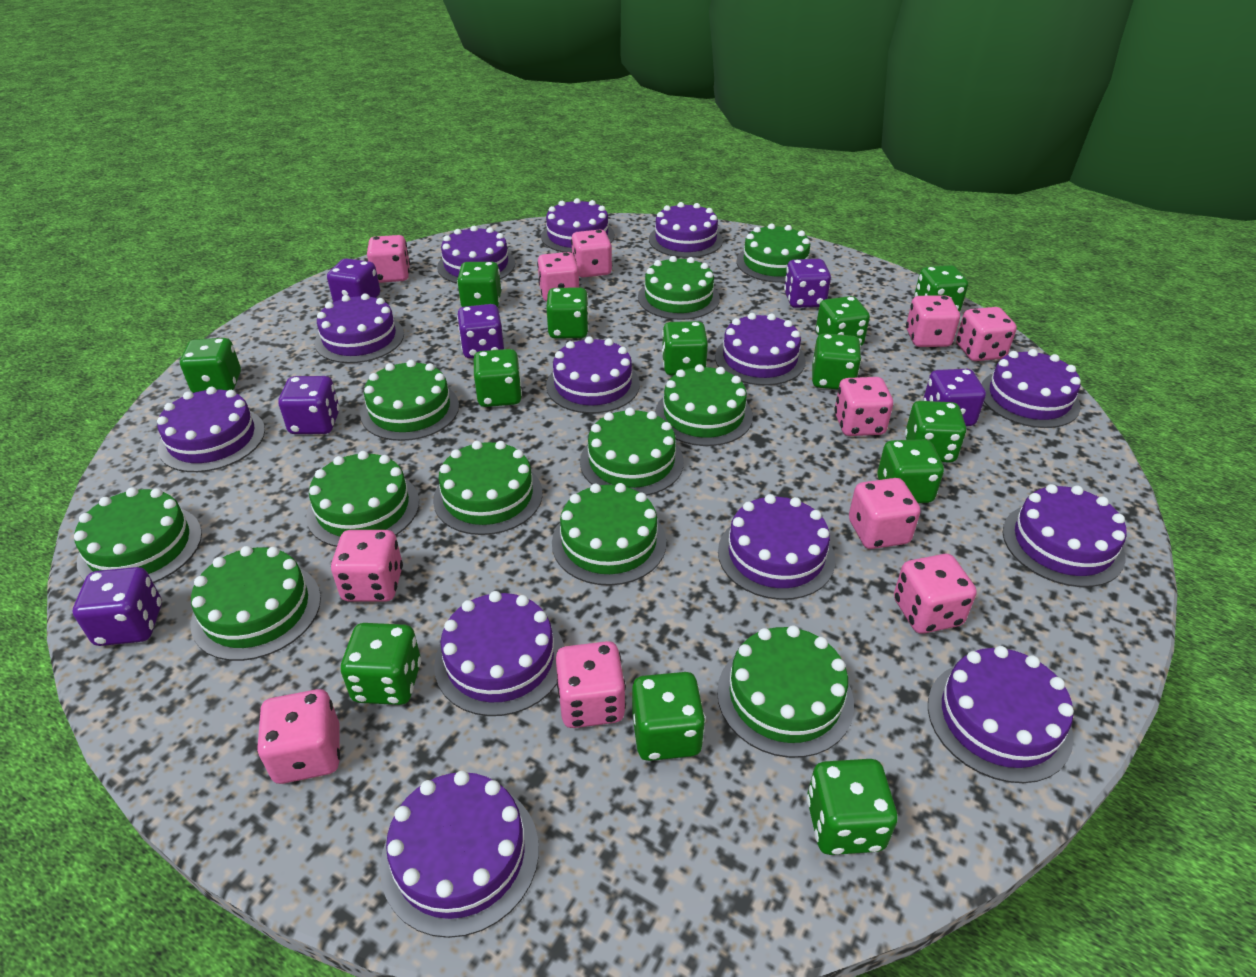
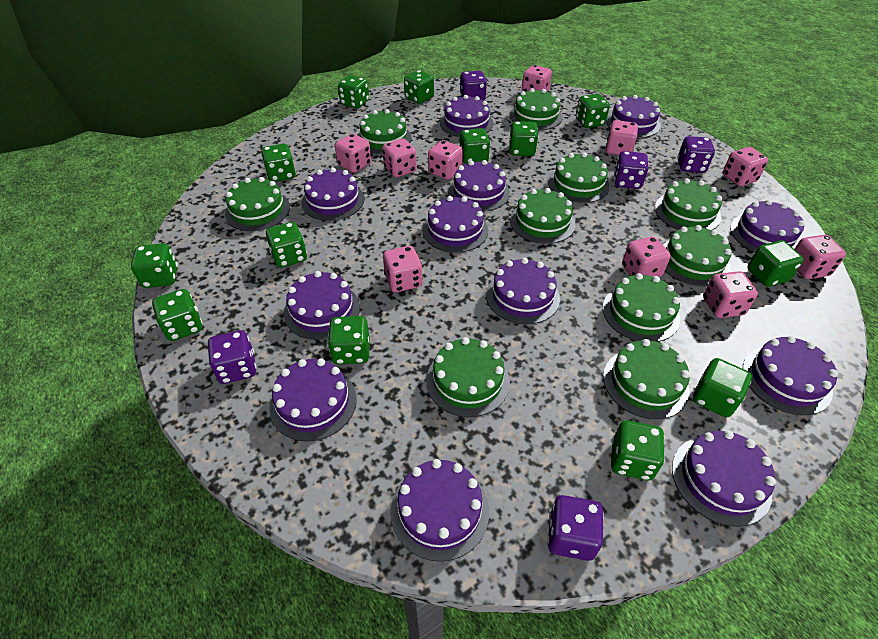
green cake: [74,487,202,583] [191,546,321,661] [306,451,419,547] [360,360,459,441] [433,441,543,535] [552,483,666,586] [580,408,684,496] [638,256,720,320] [655,364,753,446] [717,625,854,758] [736,223,812,283] = 11 -> [225,177,290,231] [357,109,411,154] [426,337,510,417] [510,88,563,130] [510,188,575,244] [548,152,609,203] [602,273,680,342] [603,339,690,419] [655,178,722,230] [663,225,732,287] = 10
pink dice: [257,689,340,784] [331,530,403,602] [367,235,410,283] [537,252,580,302] [556,641,626,728] [571,230,612,277] [834,377,893,436] [849,478,920,549] [894,554,977,634] [906,295,960,347] [956,307,1017,361] = 11 -> [335,134,371,173] [382,138,417,178] [383,246,423,292] [428,140,463,180] [522,65,552,92] [606,120,638,155] [622,237,671,277] [703,271,758,318] [723,147,768,186] [794,235,846,279] = 10
purple cake: [157,387,265,472] [315,293,404,363] [380,771,539,938] [434,591,564,716] [437,226,515,283] [541,198,615,253] [546,336,640,413] [649,202,723,258] [715,313,806,386] [718,494,835,600] [928,646,1074,783] [981,349,1081,428] [1003,484,1127,587] = 13 -> [269,359,356,441] [284,271,360,340] [302,168,364,221] [391,459,489,562] [422,196,488,253] [440,95,493,137] [448,160,510,212] [486,258,560,325] [606,95,661,138] [672,430,776,527] [730,199,805,252] [743,336,838,415] = 12
purple dice: [73,567,162,646] [279,376,340,434] [327,258,380,302] [457,304,504,359] [784,259,831,308] [923,369,986,426] = 6 -> [208,330,256,384] [460,71,487,101] [547,495,604,561] [614,151,648,189] [678,136,715,173] = 5

